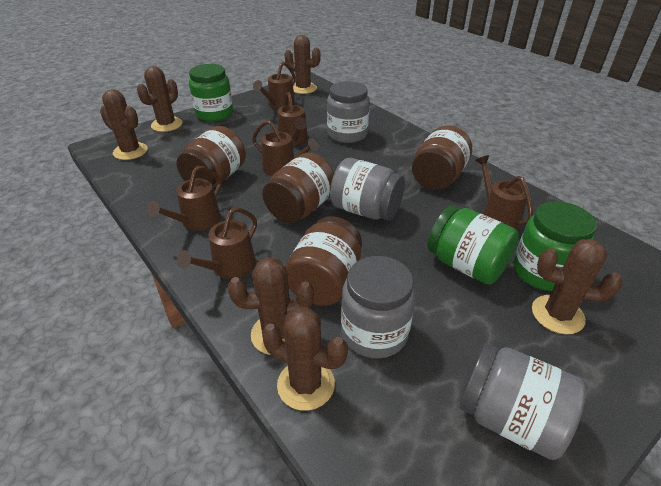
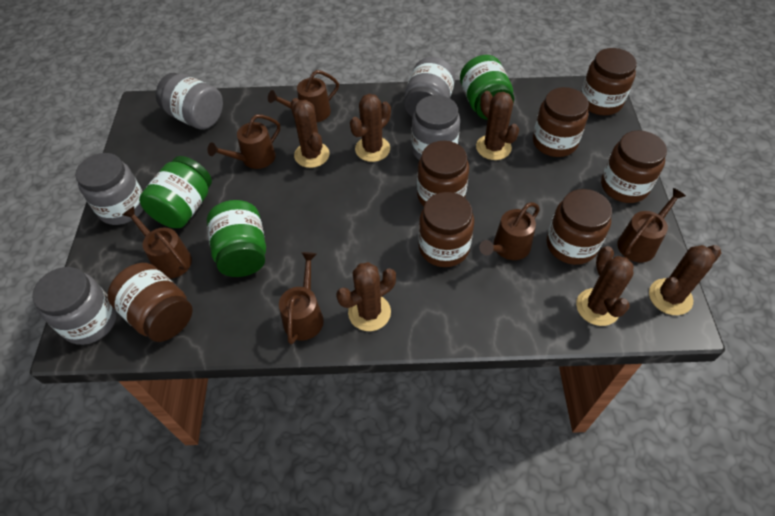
brown jar: [177,126,246,187] [263,153,334,223] [285,216,362,306] [412,126,472,190] = 4 -> [107,263,193,342] [417,141,469,207] [418,192,474,267] [533,87,589,157] [547,189,612,265] [581,48,637,115] [601,130,667,203] = 7
grey jar: [327,81,370,143] [330,158,405,221] [341,256,416,359] [460,343,586,460] = 4 -> [32,267,117,345] [75,153,144,225] [156,73,223,129] [404,57,455,117] [411,95,460,160] = 5

